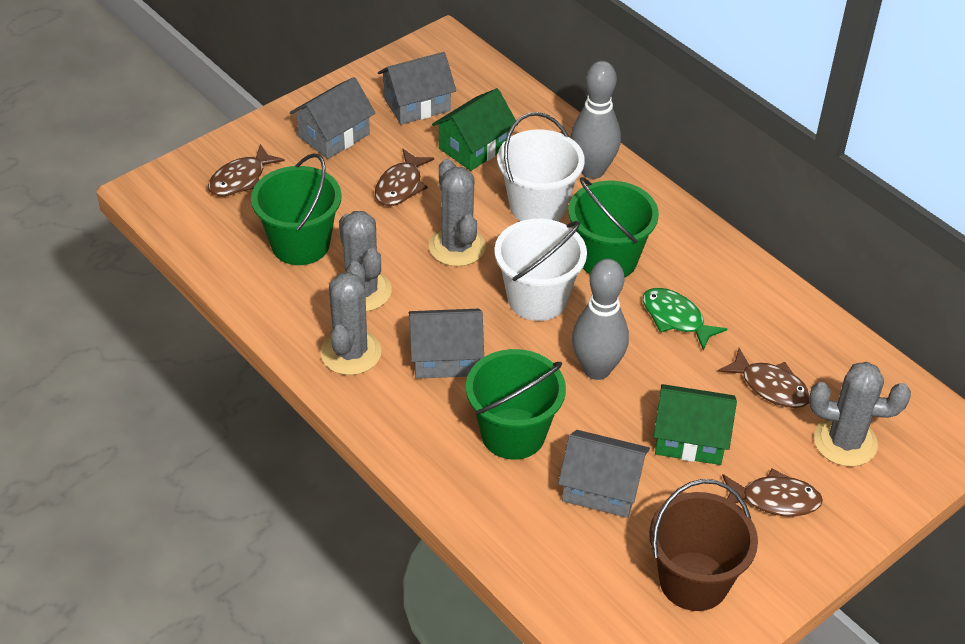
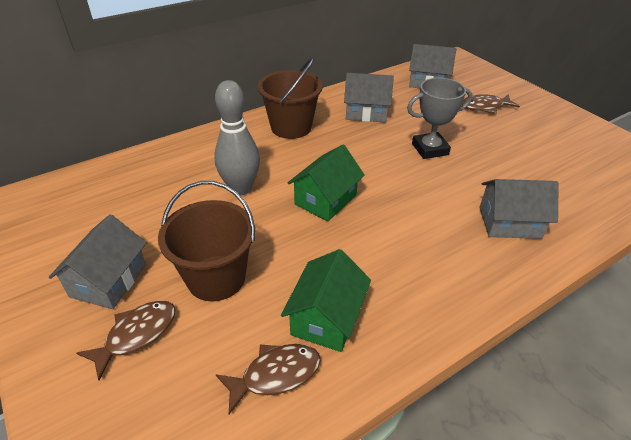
brown bucket: [649,479,758,611] = 1 -> [158,181,255,302] [258,58,323,139] = 2
brown fish: [208,144,285,196] [375,149,434,206] [718,348,810,408] [722,469,823,516] = 4 -> [76,301,175,380] [216,344,321,414] [462,94,520,114] = 3
green bucket: [251,153,342,265] [466,349,566,460] [568,177,659,278] = 3 -> none = 0
green fish: [643,288,727,350] = 1 -> none = 0
grey bowling pin: [570,61,621,179] [572,259,629,380] = 2 -> [214,80,260,195] = 1
grey cactus: [320,261,381,375] [339,211,392,312] [429,159,486,266] [809,362,911,467] = 4 -> none = 0
grey trophy: none = 0 -> [407,78,472,159] = 1
white bucket: [494,219,587,321] [497,112,585,221] = 2 -> none = 0

